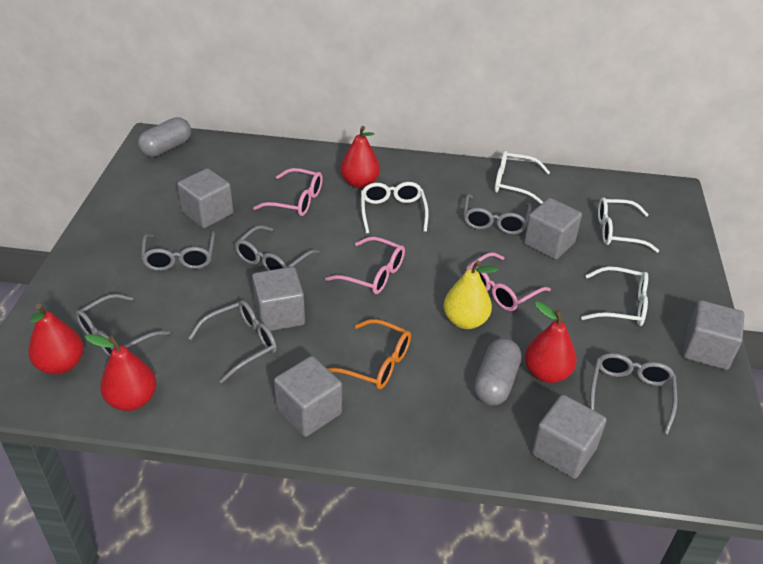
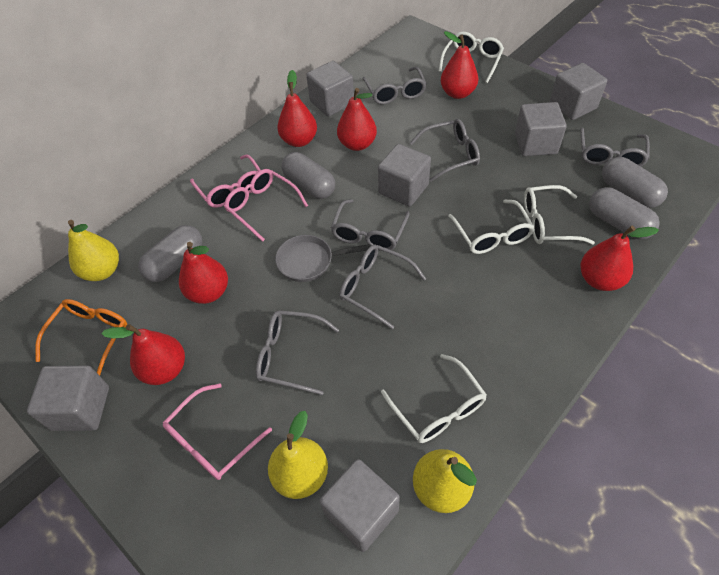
grey capsule: [137,117,191,157] [474,338,521,405] = 2 -> [138,225,202,282] [282,152,335,199] [589,187,660,240] [602,157,668,208] = 4
grey pan: none = 0 -> [275,235,371,282] = 1
red pear: [28,304,84,374] [85,334,157,411] [340,126,380,188] [525,301,577,383] = 4 -> [101,324,185,385] [179,242,228,304] [277,70,317,147] [337,88,377,151] [441,31,479,99] [580,226,659,291] = 6
yellow pear: [444,260,498,329] = 1 -> [68,220,119,281] [268,411,328,499] [413,449,477,513] = 3

